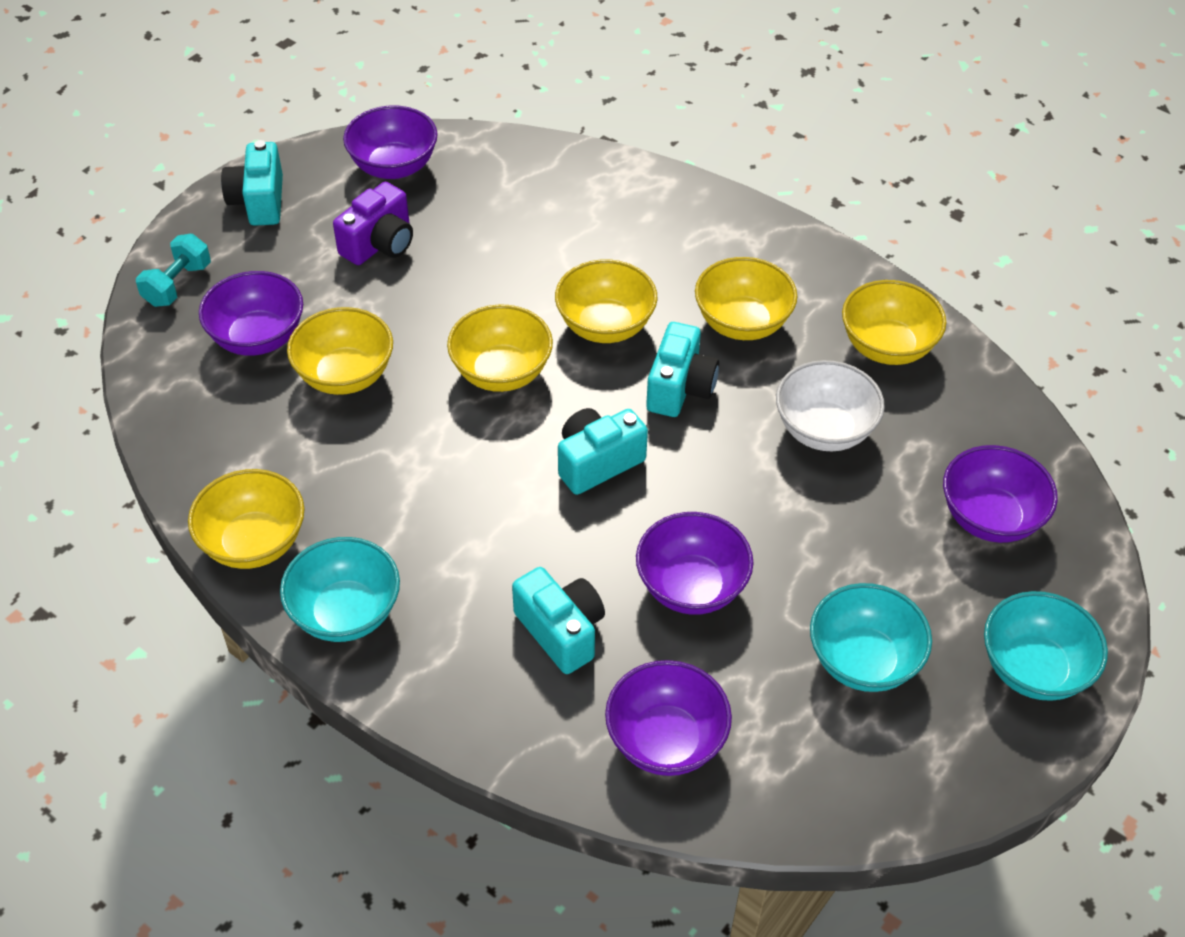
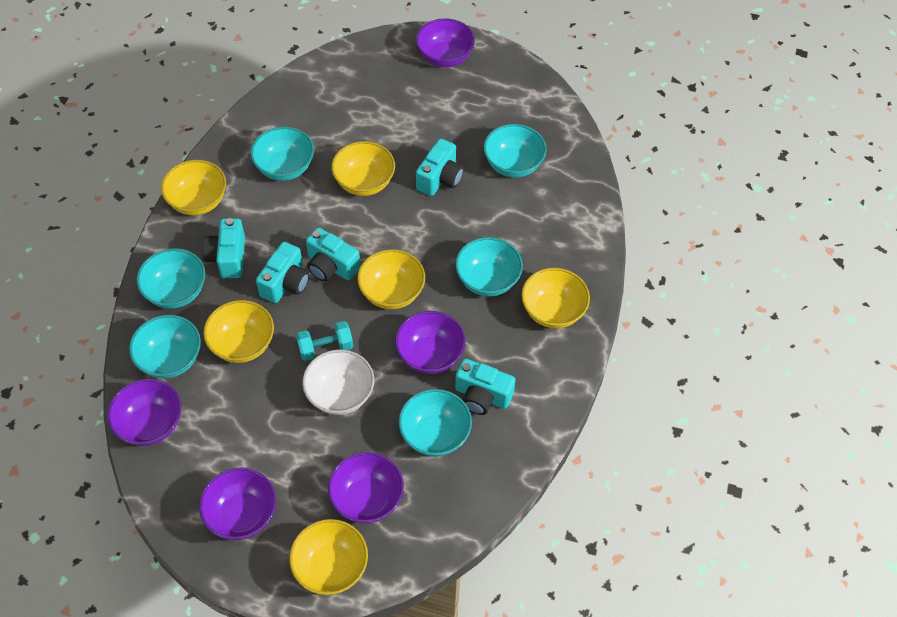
purple camera: [333,182,413,265] = 1 -> none = 0
turquoise bowl: [280,537,400,642] [810,583,932,692] [984,591,1108,701] = 3 -> [129,315,201,378] [137,248,206,309] [251,127,314,181] [399,389,472,457] [455,237,523,297] [484,124,547,178] = 6
turquoise camera: [221,140,283,226] [512,567,605,674] [558,408,648,495] [646,322,719,417] = 4 -> [202,218,245,278] [256,242,310,303] [306,227,361,282] [416,138,464,196] [455,359,516,415] = 5

